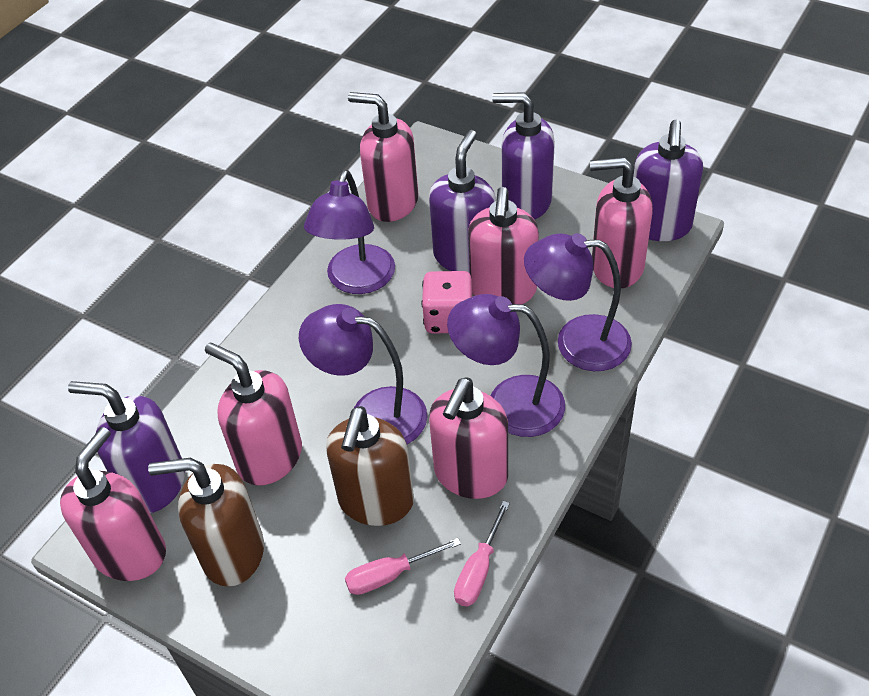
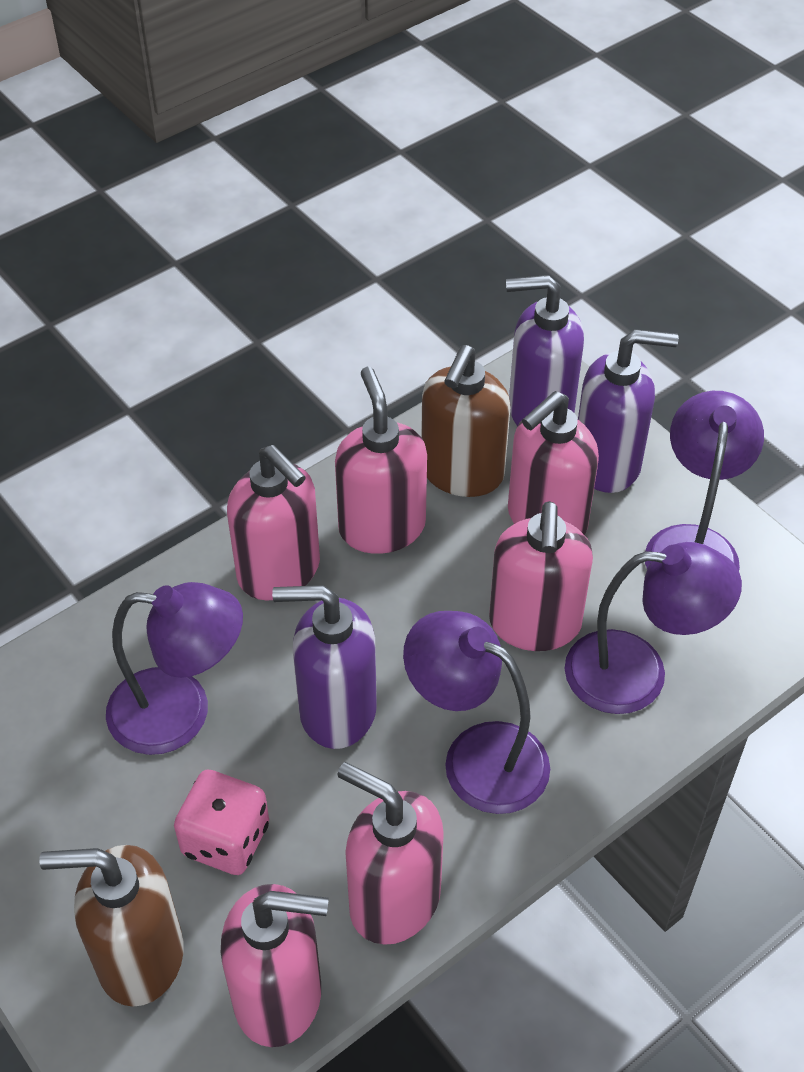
pink screwdriver: [345,538,461,595] [454,501,510,606] = 2 -> none = 0
purple soap dispenser: [68,381,185,513] [429,130,496,273] [492,92,555,219] [633,119,703,241] = 4 -> [272,585,377,749] [506,275,584,426] [578,329,679,493] = 3

